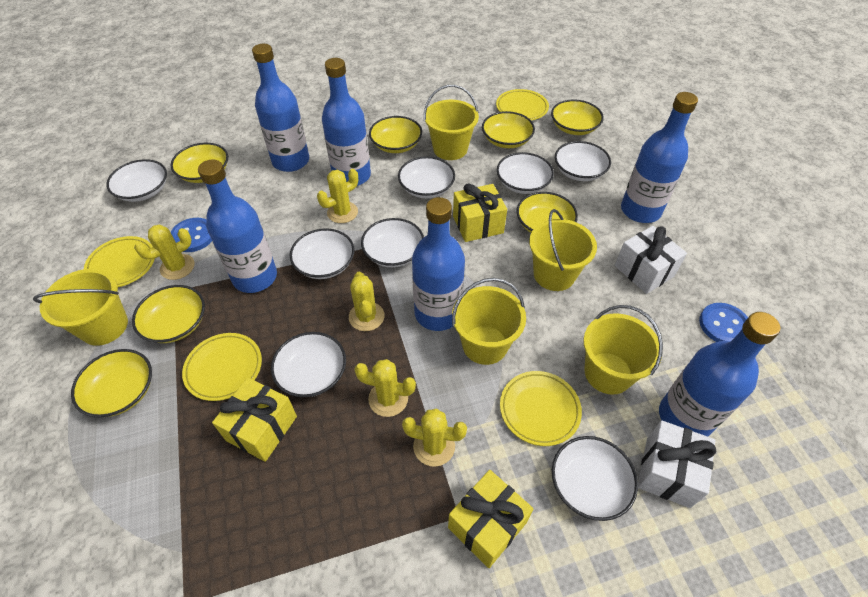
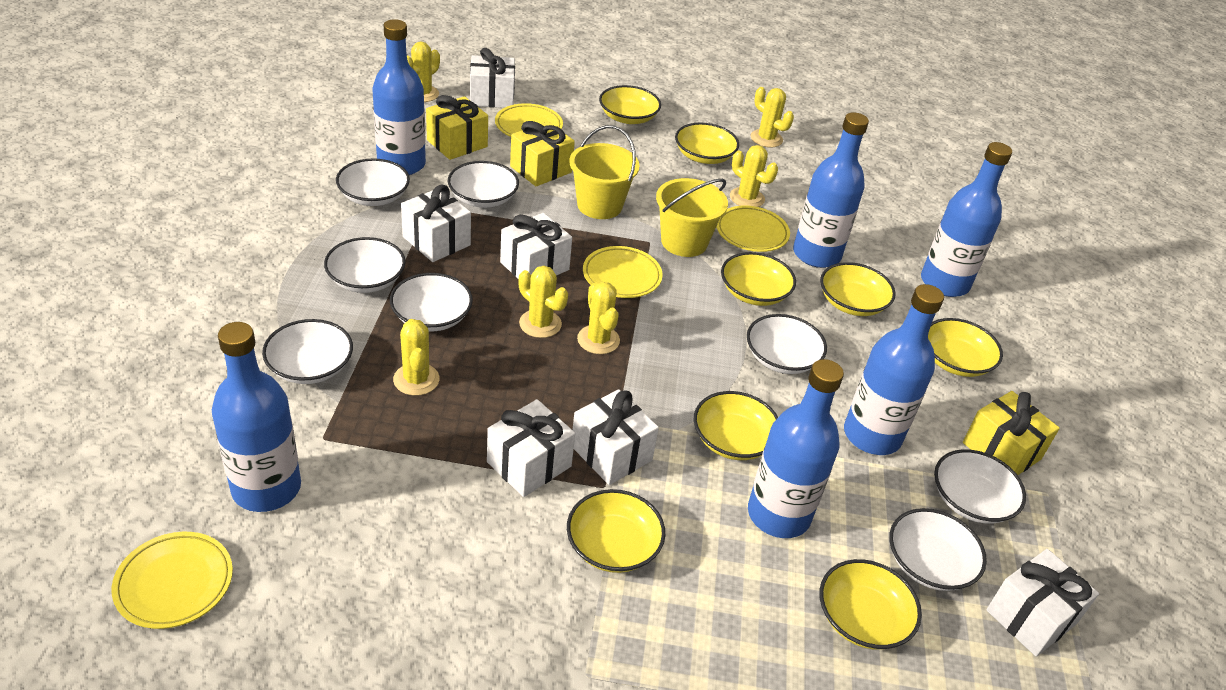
blue button: [171,218,212,252] [699,303,748,342] = 2 -> none = 0
white gift: [615,226,687,294] [638,420,716,508] = 2 -> [401,185,471,262] [470,48,515,108] [487,399,575,497] [500,213,572,279] [573,389,659,485] [986,549,1099,657] = 6
yellow bowl: [71,349,152,418] [132,285,205,343] [171,143,228,183] [369,116,422,153] [482,111,535,148] [517,192,578,233] [551,99,604,135] = 7 -> [567,489,665,573] [599,85,661,124] [675,122,739,164] [694,391,778,460] [721,252,796,306] [820,262,896,316] [820,559,922,650] [928,318,1003,377] = 8
yellow bucket: [33,269,128,346] [424,85,479,160] [452,278,526,365] [529,209,597,291] [583,305,663,395] = 5 -> [569,125,640,219] [656,178,728,257] = 2
yellow cactus: [134,224,195,280] [317,169,358,223] [349,272,385,331] [354,359,416,417] [402,408,467,467] = 5 -> [393,319,440,396] [407,42,440,102] [518,266,568,338] [577,282,620,354] [730,145,778,207] [751,87,794,148] = 6

